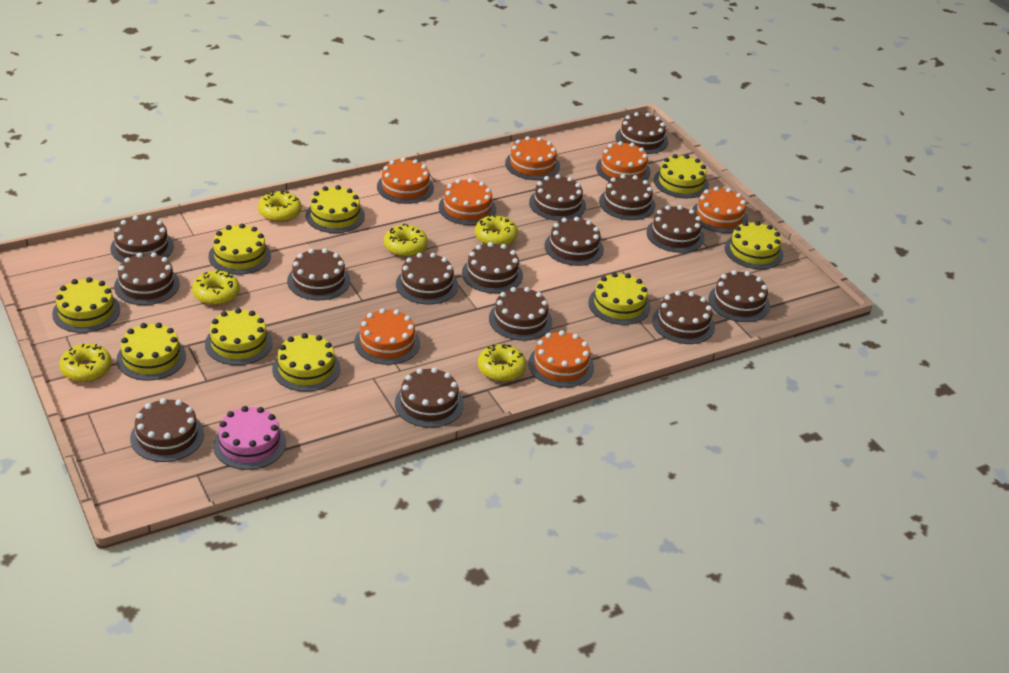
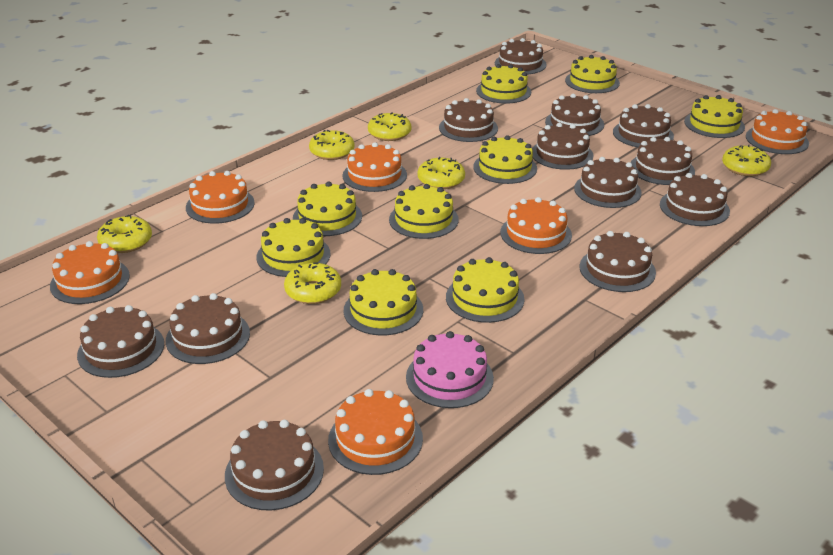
brown cake: [110,215,174,263] [114,252,180,305] [130,398,204,462] [287,248,350,300] [395,367,464,428] [396,253,458,304] [462,242,523,293] [489,287,552,341] [529,174,586,221] [545,217,604,266] [599,174,656,220] [615,112,668,154] [646,205,705,253] [652,291,715,344] [708,270,770,322] = 15 -> [77,305,164,378] [166,293,250,364] [225,420,324,510] [439,98,498,142] [495,38,547,75] [532,123,594,170] [545,94,604,136] [574,157,642,208] [579,231,656,292] [613,104,674,148] [630,137,695,185] [660,173,730,226] = 12
orange cake: [354,308,420,365] [377,158,434,204] [439,178,496,225] [505,136,560,180] [528,330,594,388] [596,141,651,181] [692,186,748,233] = 7 -> [50,241,130,304] [186,171,255,224] [328,389,423,475] [342,142,407,192] [500,197,572,254] [746,109,809,154] = 6

